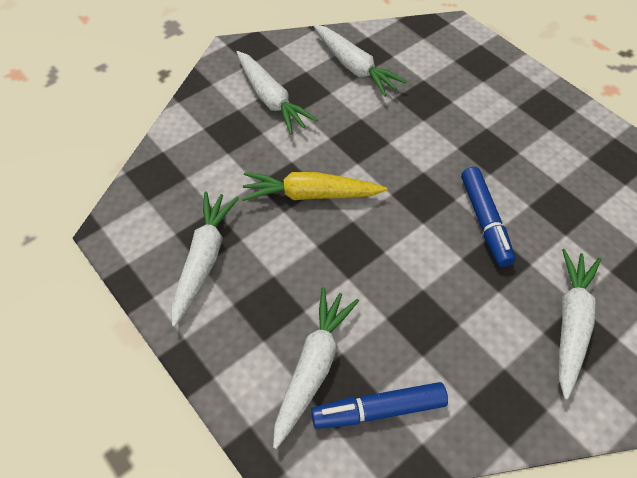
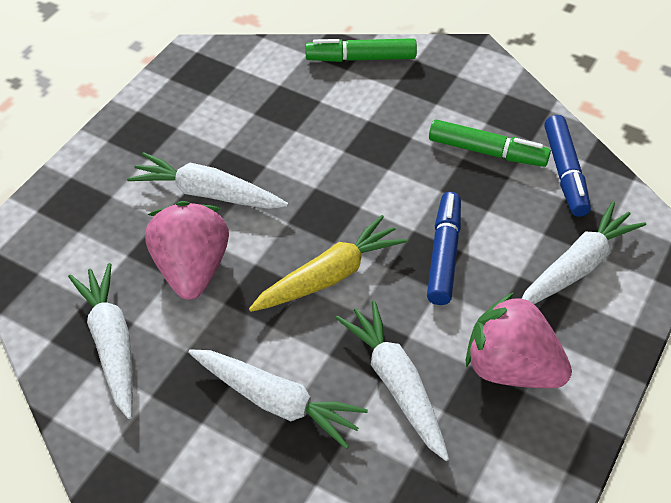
green marker: none = 0 -> [305,38,417,62] [429,119,551,167] = 2
pink strawberry: none = 0 -> [145,201,229,300] [466,293,572,388] = 2

